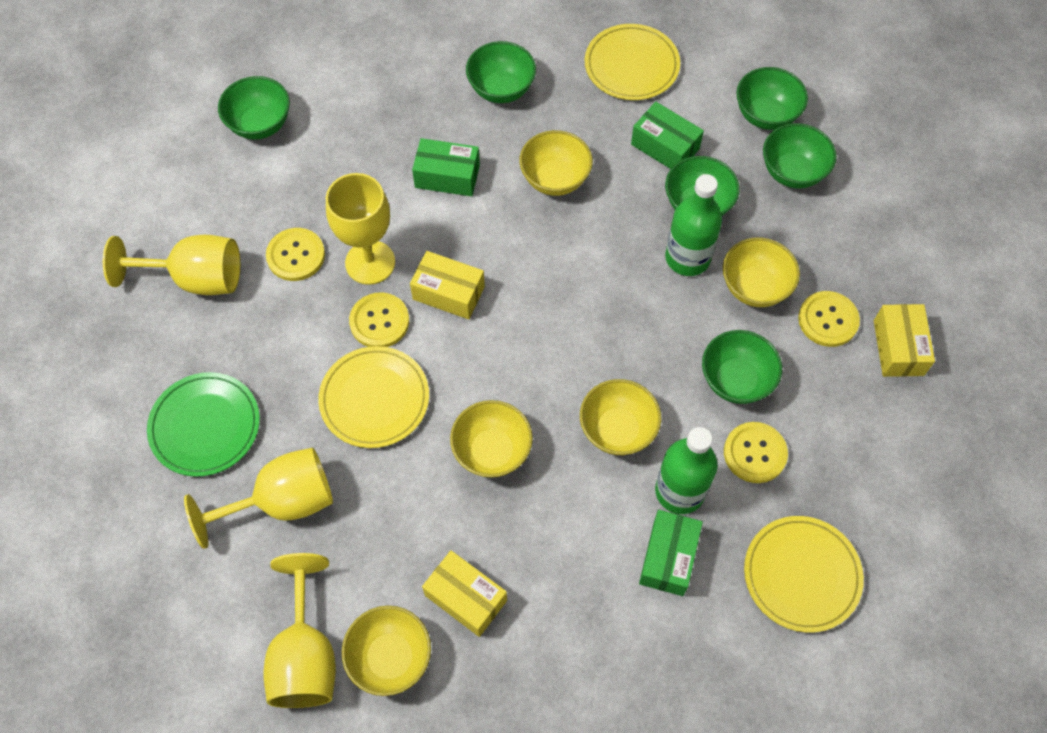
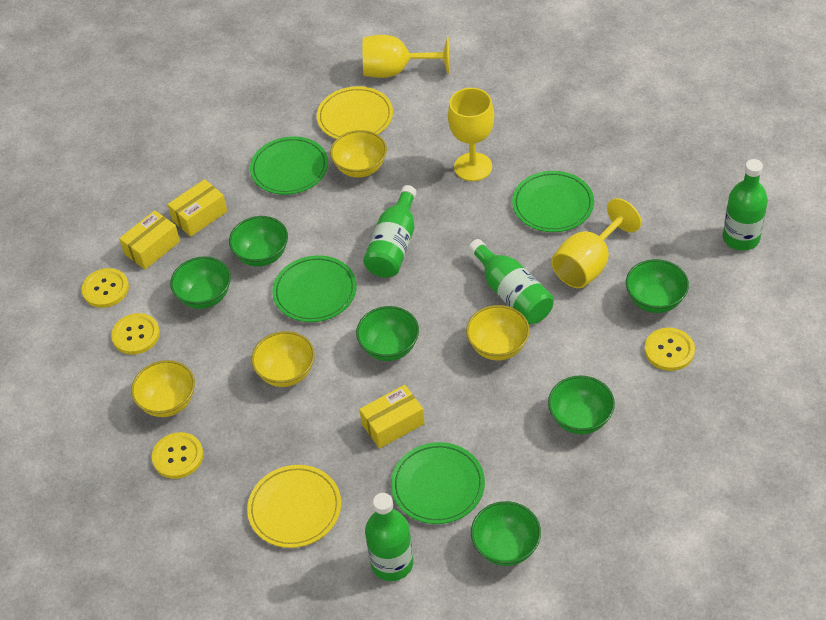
green bottle: [655,427,718,514] [665,174,722,276] = 2 -> [363,185,417,278] [365,493,413,581] [468,239,554,324] [723,159,768,251] = 4
green box: [412,138,480,196] [631,102,704,169] [639,510,703,596] = 3 -> none = 0
green plate: [147,372,260,477] = 1 -> [250,136,328,195] [272,255,357,322] [391,442,485,524] [512,171,594,232] = 4
yellow bowl: [342,606,431,696] [450,400,533,478] [519,130,593,196] [580,379,661,455] [723,237,800,307] = 5 -> [131,360,195,417] [251,331,315,387] [330,130,387,178] [466,305,530,361] = 4
yellow goblet: [103,235,240,295] [184,448,333,549] [264,553,336,708] [326,173,395,285] = 4 -> [363,35,449,78] [448,88,494,181] [551,198,641,288] = 3
yellow plate: [318,346,429,448] [585,24,680,100] [744,516,864,633] = 3 -> [247,465,341,548] [317,86,393,139] = 2

